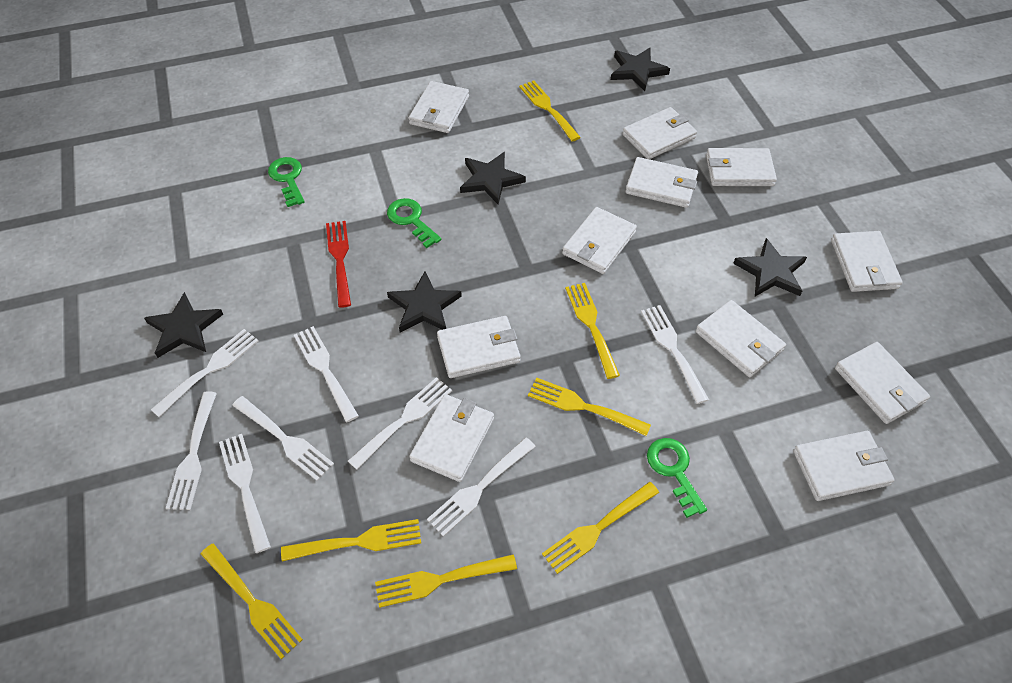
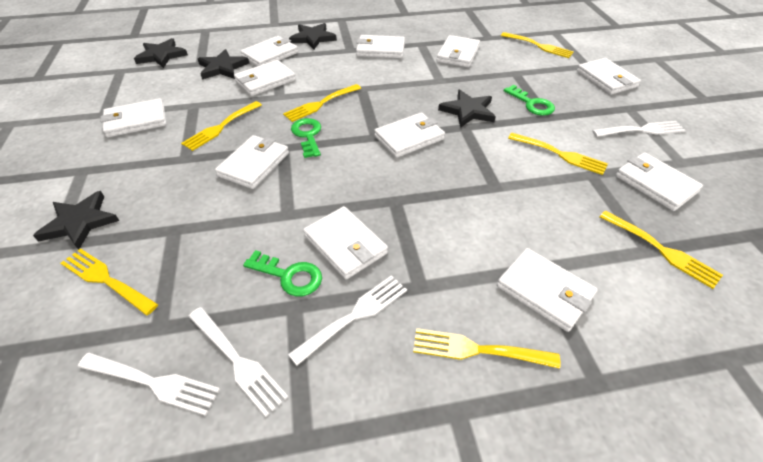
red fork: [326,221,351,308] = 1 -> none = 0
white fork: [151,329,259,417] [166,391,217,510] [219,434,271,553] [232,396,334,481] [294,326,359,422] [348,377,452,470] [427,437,536,537] [641,305,709,404] = 8 -> [78,353,220,416] [188,307,288,417] [288,275,407,366] [592,121,686,137] = 4

